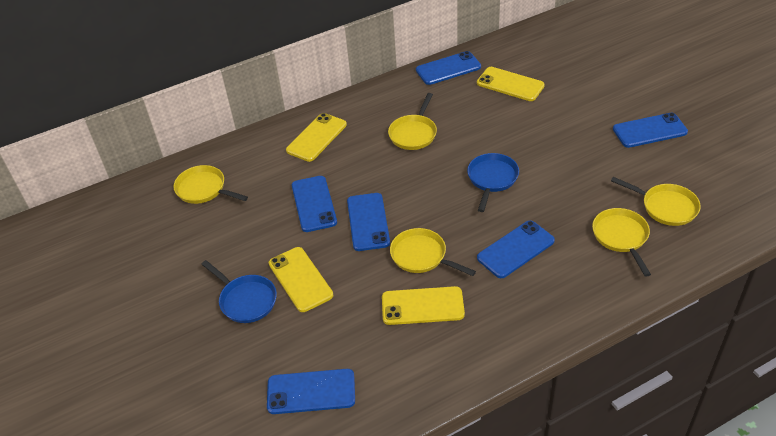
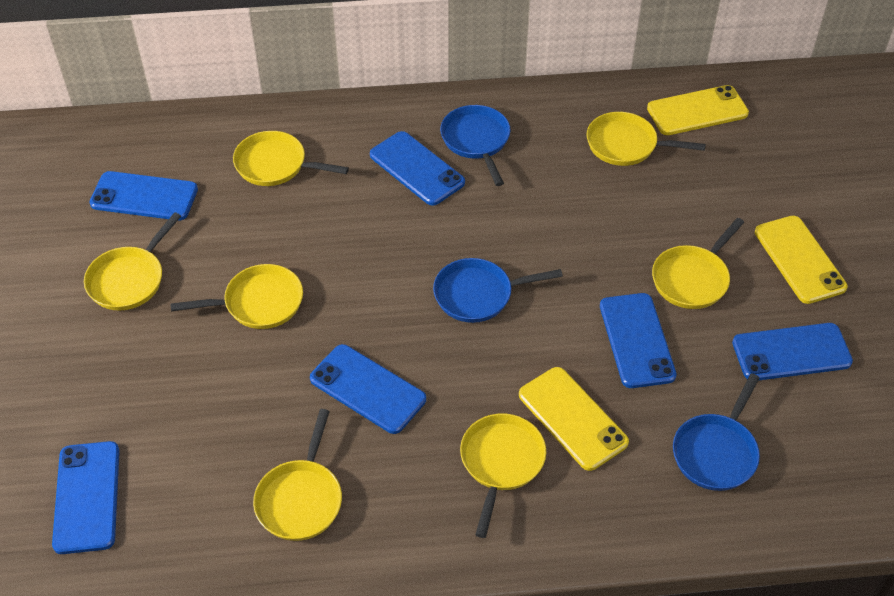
blue pan: [201,260,277,323] [467,153,519,212] = 2 -> [433,258,563,323] [440,105,510,186] [673,373,760,491] = 3
yellow pan: [174,165,248,204] [388,93,437,150] [390,228,476,276] [592,208,651,277] [611,177,701,226] = 5 -> [84,212,181,311] [170,264,303,329] [233,131,349,186] [253,409,342,541] [460,413,546,538] [586,112,706,166] [652,218,744,309] = 7
yellow phone: [269,247,333,312] [286,113,347,162] [382,286,465,325] [477,67,545,101] = 4 -> [519,367,629,471] [647,85,749,135] [755,216,848,304] = 3

